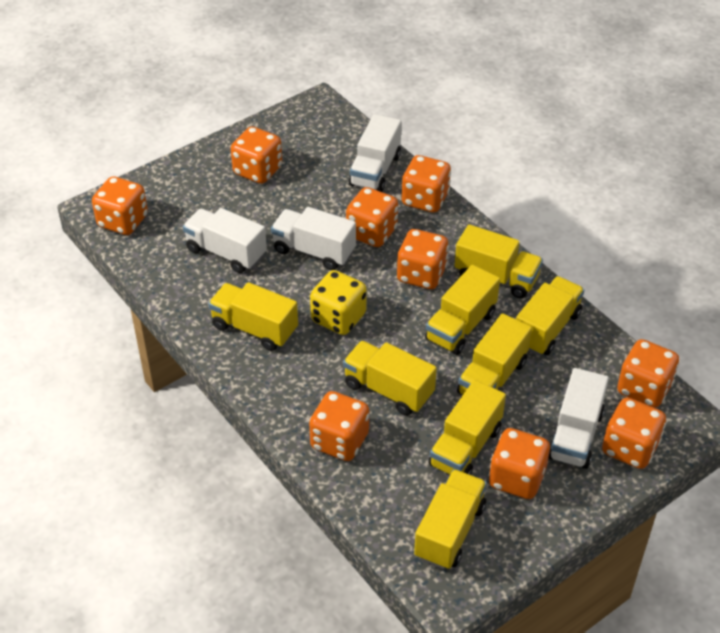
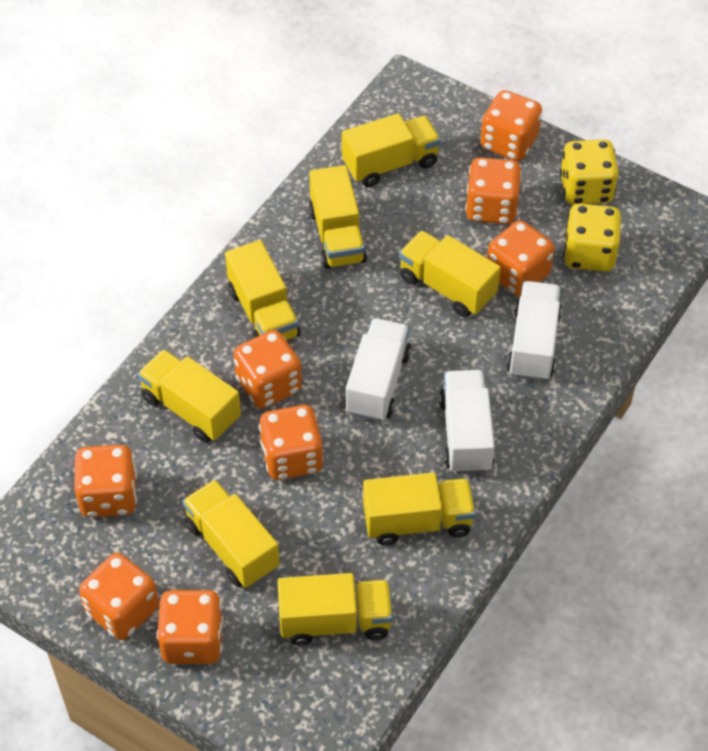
orange dice: [92,176,148,235] [231,127,282,184] [309,391,369,461] [346,187,398,247] [397,229,449,289] [402,155,451,213] [488,428,550,499] [602,397,666,469] [617,339,679,408] = 9 -> [74,445,137,517] [79,553,159,640] [156,590,223,664] [233,330,302,409] [259,405,324,480] [465,157,522,224] [481,90,542,161] [487,220,555,297] = 8
white truck: [183,208,267,273] [271,207,356,270] [349,114,401,192] [548,368,609,469] = 4 -> [345,318,411,422] [439,370,495,474] [507,281,562,381] = 3
yellow dice: [310,270,367,335] = 1 -> [560,139,619,205] [563,204,621,272] = 2

